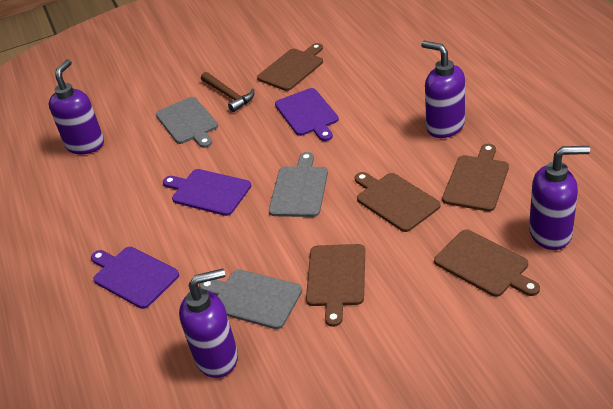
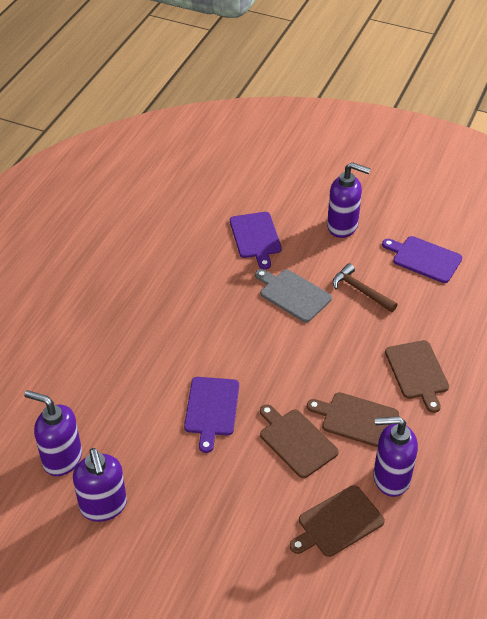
brown cutting board: [257,43,323,91] [306,244,365,327] [355,172,441,232] [434,230,540,297] [442,144,509,212] = 5 -> [260,404,339,478] [290,485,385,557] [307,392,399,447] [385,340,449,413] = 4
grey cutting board: [156,97,218,148] [199,269,302,329] [269,152,328,217] = 3 -> [255,269,332,322] = 1

